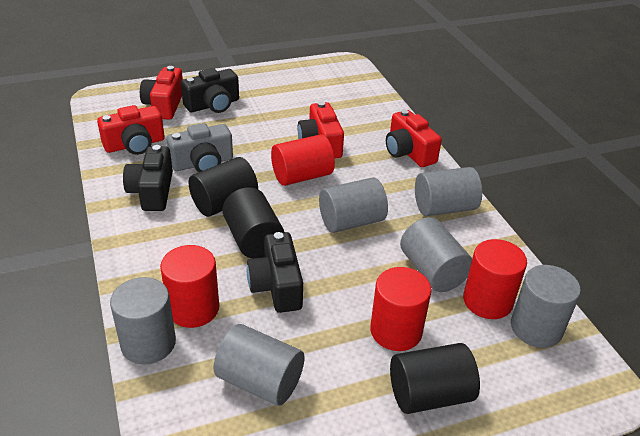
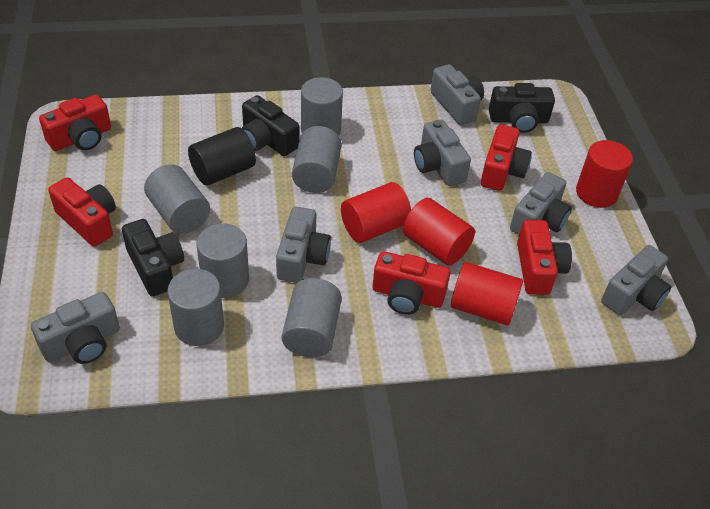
black cylinder: [189,157,258,217] [222,187,284,259] [390,343,480,414] = 3 -> [188,127,256,186] = 1
grey camera: [166,123,233,172] = 1 -> [31,292,120,364] [276,207,331,283] [414,120,471,186] [430,64,484,125] [510,172,572,235] [601,245,671,315] = 6
red camera: [97,105,165,155] [140,66,183,120] [297,101,344,159] [386,110,442,167] = 4 -> [39,94,111,151] [48,177,116,247] [372,251,450,315] [481,124,532,191] [517,220,572,295] = 5

